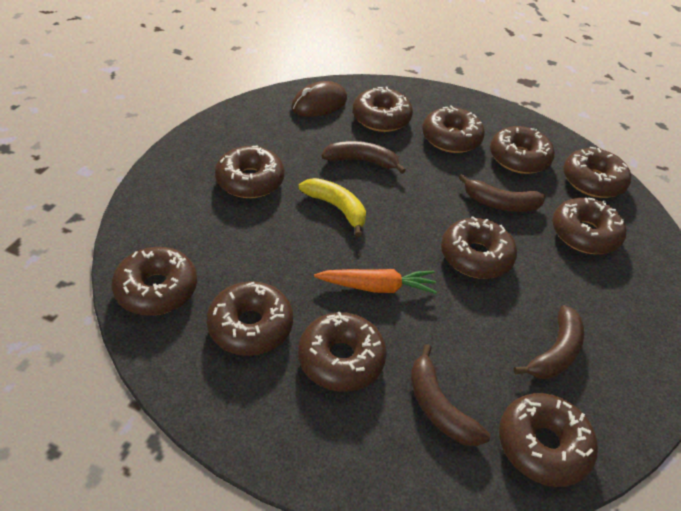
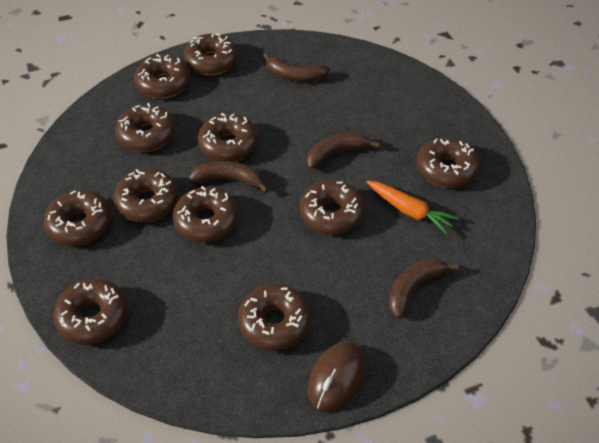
yellow banana: [299,178,366,236] = 1 -> none = 0

